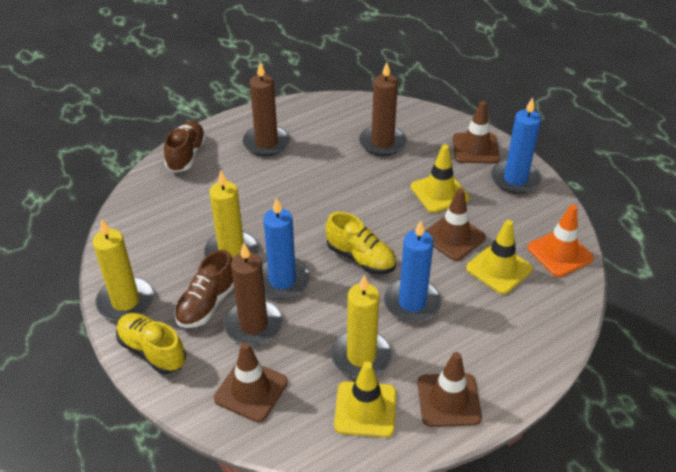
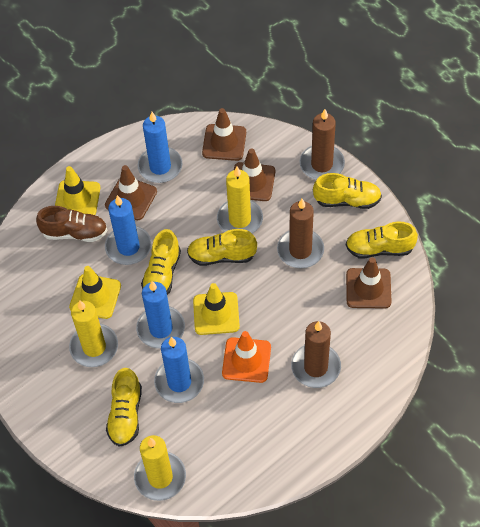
blue candle: [262,198,310,299] [384,220,442,322] [491,97,541,194] = 3 -> [105,195,152,265] [136,281,185,349] [138,112,183,183] [154,337,204,403] = 4
brown shoe: [164,121,206,172] [174,250,234,328] = 2 -> [36,206,107,242] = 1
yellow shoe: [116,313,186,374] [326,212,396,274] = 2 -> [106,368,142,447] [141,229,181,295] [187,229,257,266] [313,173,382,209] [346,222,418,258] = 5

